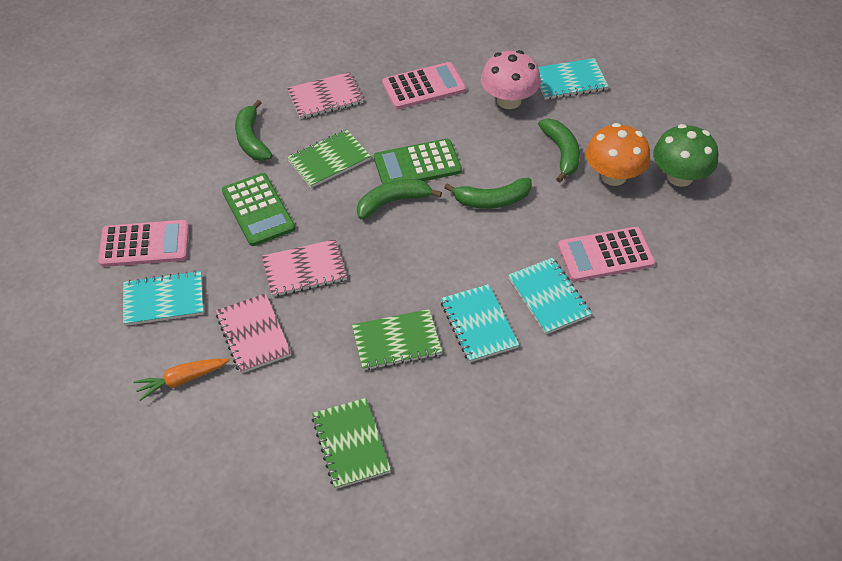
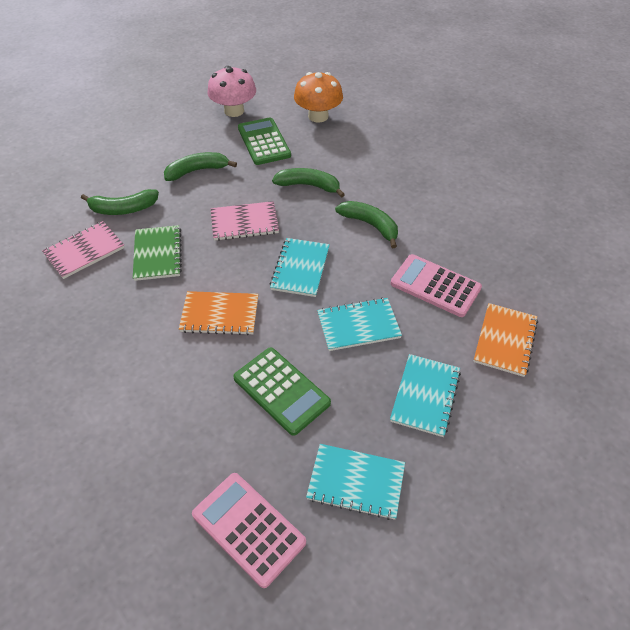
green mushroom: [653,124,718,187] = 1 -> none = 0
green notebook: [287,129,371,188] [312,398,391,489] [352,309,442,371] = 3 -> [133,225,182,281] = 1
orange carrot: [133,358,230,401] = 1 -> none = 0
orange notebook: none = 0 -> [179,291,258,335] [473,303,538,377] = 2
pink calculator: [98,220,189,267] [382,62,466,109] [558,227,655,282] = 3 -> [192,473,306,588] [391,254,482,317] = 2
pink notebook: [216,293,291,374] [262,239,347,297] [287,72,364,119] = 3 -> [42,221,125,279] [210,201,279,241] = 2

